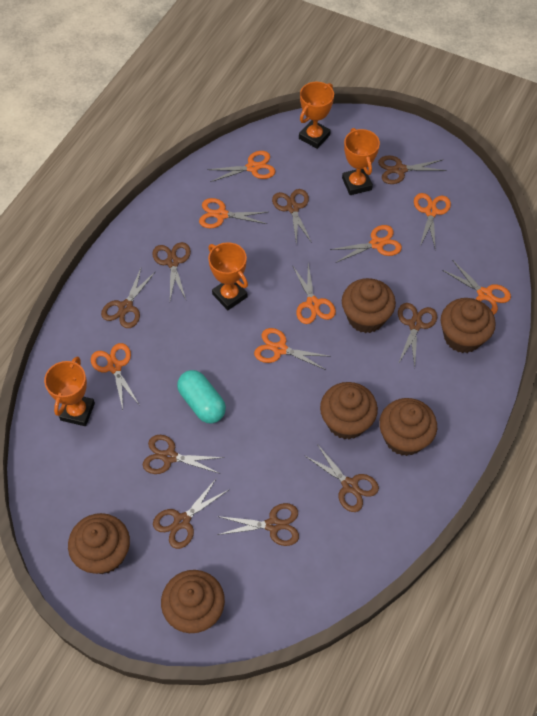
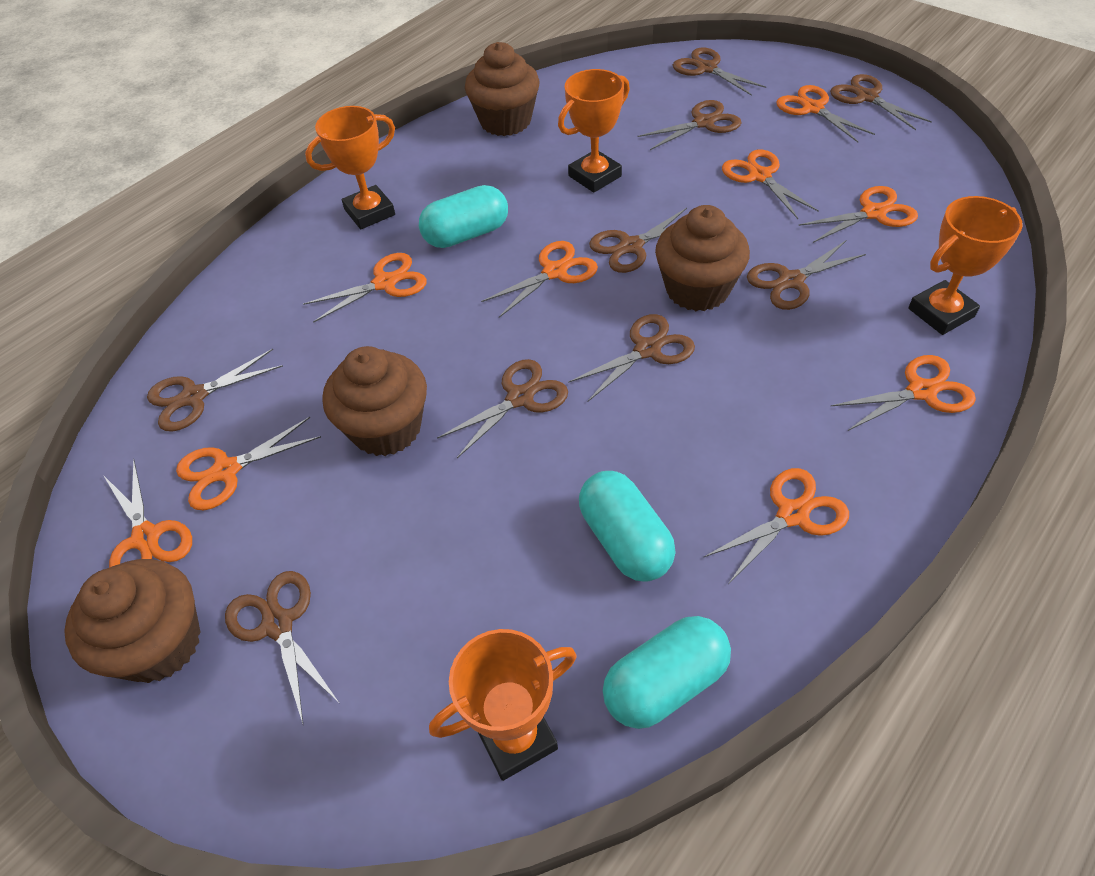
brown cupcake: [68,513,130,574] [161,570,225,633] [320,382,378,440] [342,278,396,333] [379,398,437,456] [441,298,496,353] = 6 -> [64,559,201,683] [323,346,427,456] [465,42,540,136] [655,205,750,311] = 4
orange scissors: [91,343,140,409] [199,198,268,228] [207,151,275,182] [254,328,328,370] [292,264,336,324] [330,225,402,262] [414,193,451,250] [442,261,511,315] = 8 -> [103,459,192,568] [176,417,321,510] [303,253,427,323] [481,241,598,318] [703,468,849,583] [722,149,819,219] [776,85,875,142] [798,186,918,243] [831,355,976,431] = 9
turquoise capsule: [177,370,226,423] = 1 -> [419,185,508,248] [579,471,676,582] [603,616,731,729] = 3

